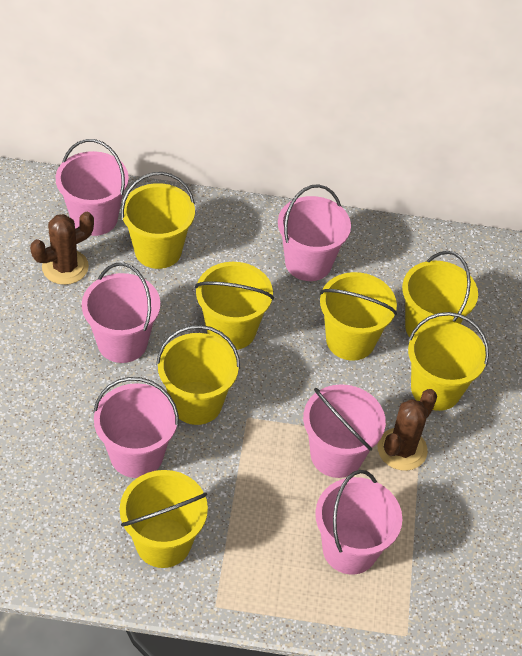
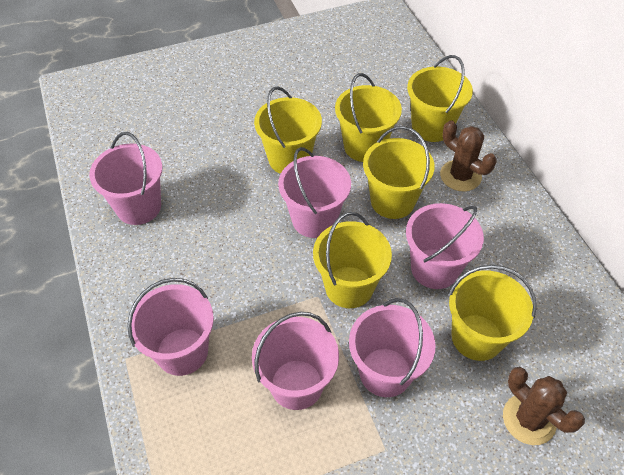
yellow bucket: [120,470,208,568] [121,172,195,269] [156,325,240,425] [195,262,274,350] [320,272,397,361] [402,251,478,337] [408,312,489,411] = 7 -> [254,86,322,174] [313,212,392,308] [335,73,402,162] [363,126,435,219] [407,55,473,142] [448,265,537,361] = 6

